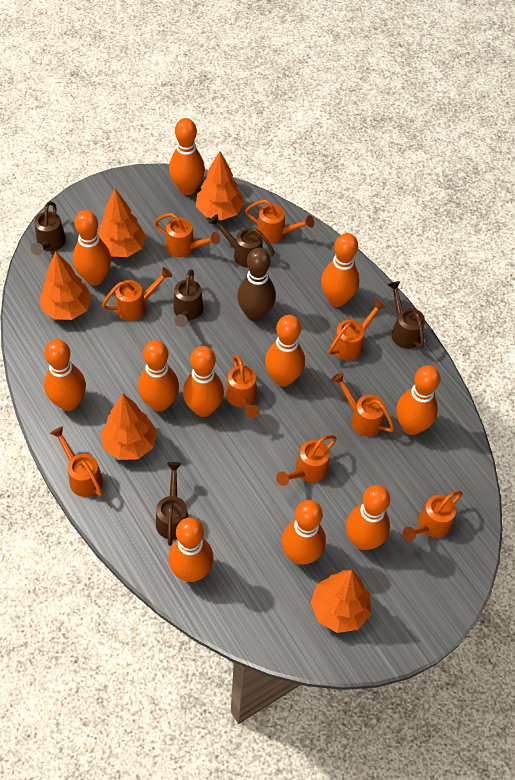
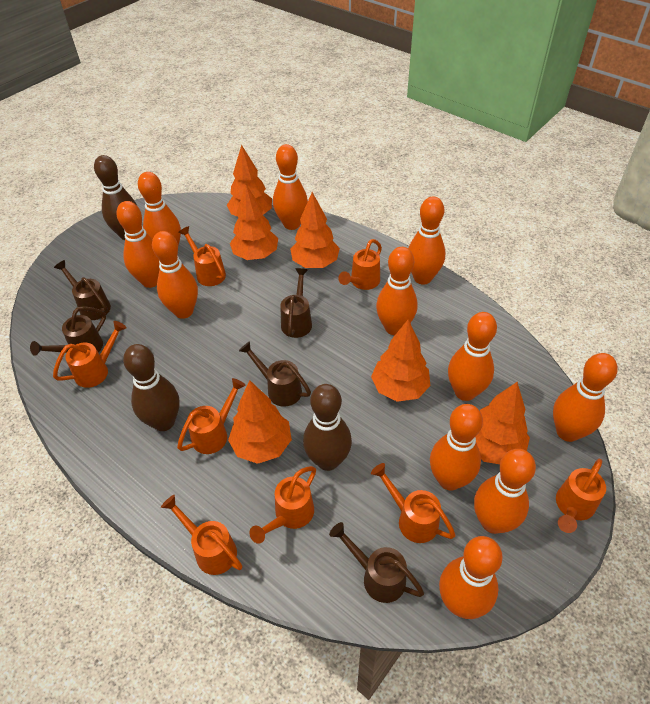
brown bowling pin: [237,248,276,322] = 1 -> [94,155,137,240] [123,344,180,431] [303,384,352,471] = 3
orange tree: [40,251,92,320] [97,189,146,257] [101,394,157,460] [196,151,244,220] [311,570,371,633] = 5 -> [227,145,272,217] [228,380,292,464] [230,184,278,260] [290,192,340,268] [371,319,430,402] [475,382,530,464] = 6
orange watering can: [50,426,103,497] [102,267,172,321] [154,213,220,257] [225,355,260,418] [245,200,314,243] [276,435,337,486] [328,299,385,361] [332,372,395,436] [402,490,463,541] = 9 -> [53,321,127,388] [161,495,243,575] [177,378,246,454] [178,226,226,286] [249,466,316,544] [338,239,382,290] [371,463,456,543] [556,459,606,533] = 8

